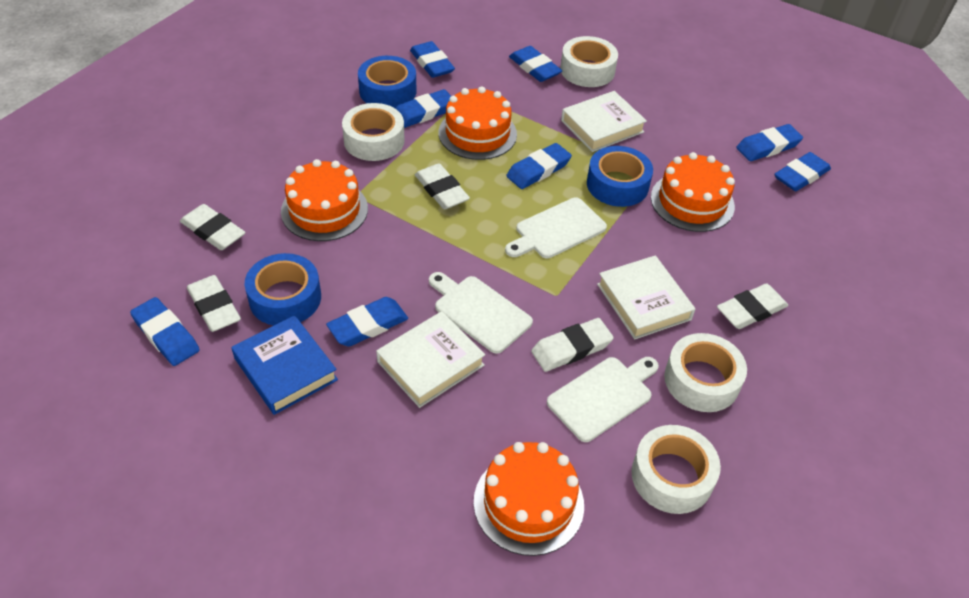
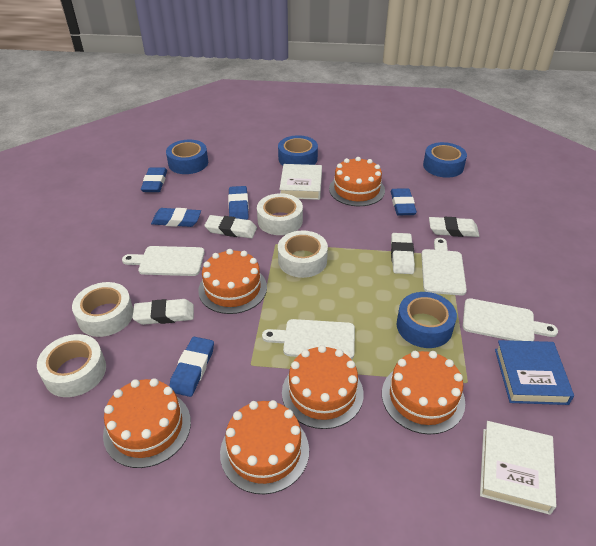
blue eraser: [130,297,200,366] [326,297,408,347] [395,89,451,128] [410,41,455,78] [506,143,572,189] [509,46,562,82] [736,124,803,161] [775,152,831,191] = 8 -> [141,168,167,192] [151,208,201,227] [169,337,214,397] [228,186,249,220] [391,188,417,215] = 5
blue tape: [245,253,321,326] [358,56,416,108] [587,146,653,207] = 3 -> [166,140,208,174] [278,136,318,166] [397,292,457,348] [423,142,467,178] = 4
orange cake: [281,159,368,241] [439,86,517,160] [474,442,584,556] [651,152,735,232] = 4 -> [103,378,191,468] [198,249,267,314] [220,400,309,494] [282,345,364,429] [329,157,385,206] [382,351,465,435] = 6
white book: [376,311,485,408] [561,91,647,152] [597,255,695,339] = 3 -> [279,164,322,200] [480,421,556,515] = 2
white cutting board: [429,272,533,354] [505,197,607,259] [547,357,659,442] = 3 -> [122,246,205,276] [262,319,355,359] [421,238,467,296] [463,298,558,341] = 4
white eraser: [180,204,246,250] [187,275,241,332] [414,164,470,209] [531,318,614,372] [717,283,788,329] = 5 -> [133,299,194,325] [204,215,257,238] [391,233,415,274] [429,217,479,237] = 4

